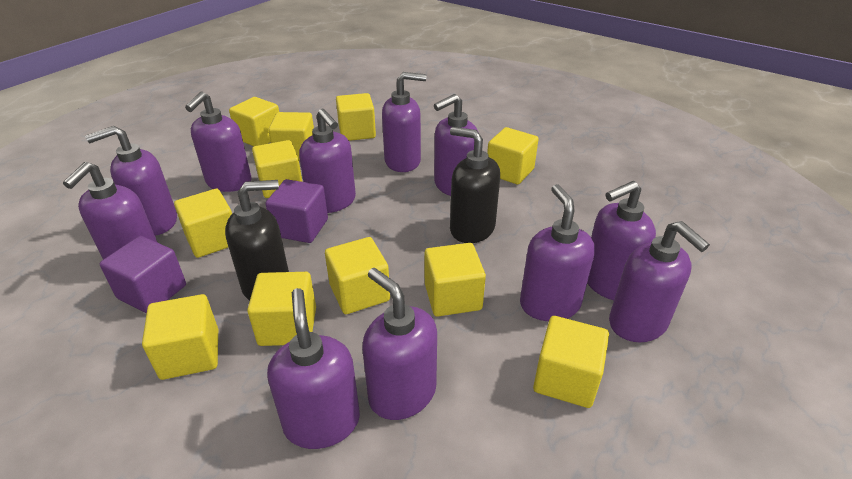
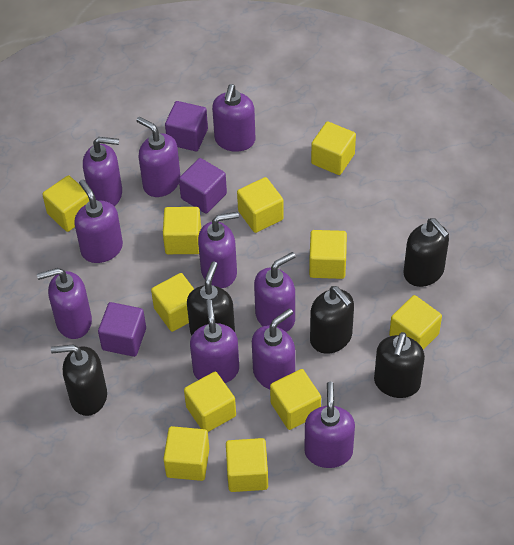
black soap dispenser: [225,180,289,301] [450,127,500,243] = 2 -> [51,344,107,416] [187,262,235,335] [310,286,354,354] [374,332,425,398] [404,218,449,287] = 5
purple cube: [100,236,186,314] [265,179,328,243] = 2 -> [98,302,146,357] [165,101,208,151] [179,158,227,214] = 3
purple soap dispenser: [63,162,158,260] [85,126,177,236] [185,92,252,192] [267,288,360,449] [299,109,356,213] [362,268,437,420] [382,72,426,172] [434,94,479,196] [520,184,595,321] [587,181,656,300] [609,221,710,342] = 11 -> [37,268,92,339] [75,179,123,263] [83,137,122,206] [136,117,181,197] [190,299,239,383] [198,212,239,288] [212,84,255,152] [252,308,295,390] [254,252,296,332] [304,382,355,468] = 10

